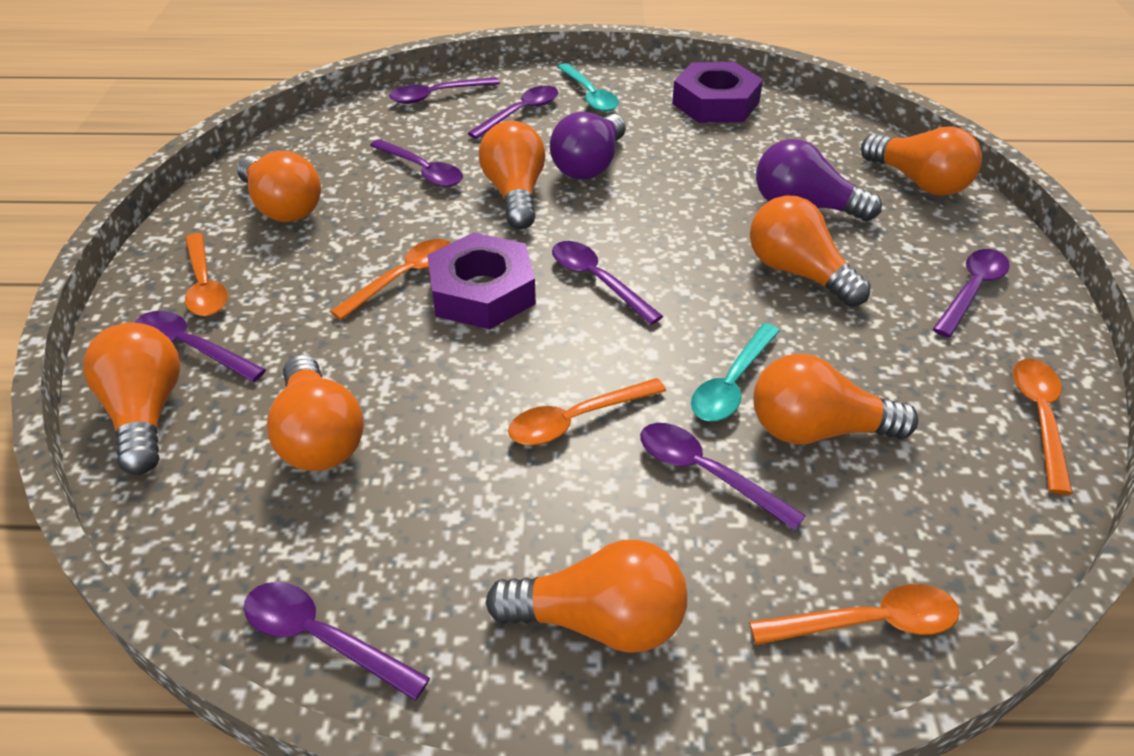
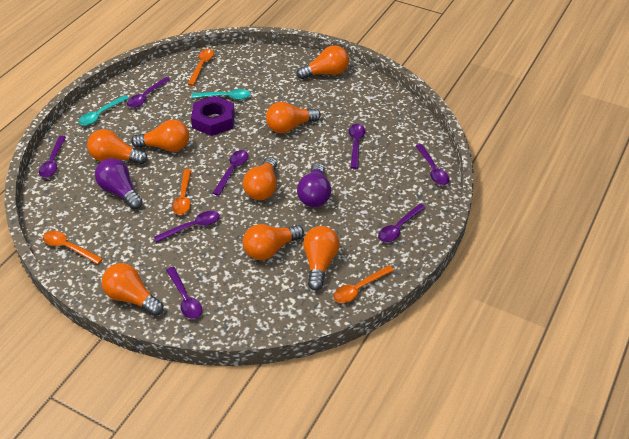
orange spoon: [185,233,228,316] [330,239,451,320] [508,378,666,445] [749,584,960,645] [1013,359,1073,495] = 5 -> [43,231,103,264] [172,169,192,215] [188,49,214,86] [333,265,394,303] = 4
purple nut: [427,232,536,329] [672,62,763,123] = 2 -> [191,96,235,136] = 1

